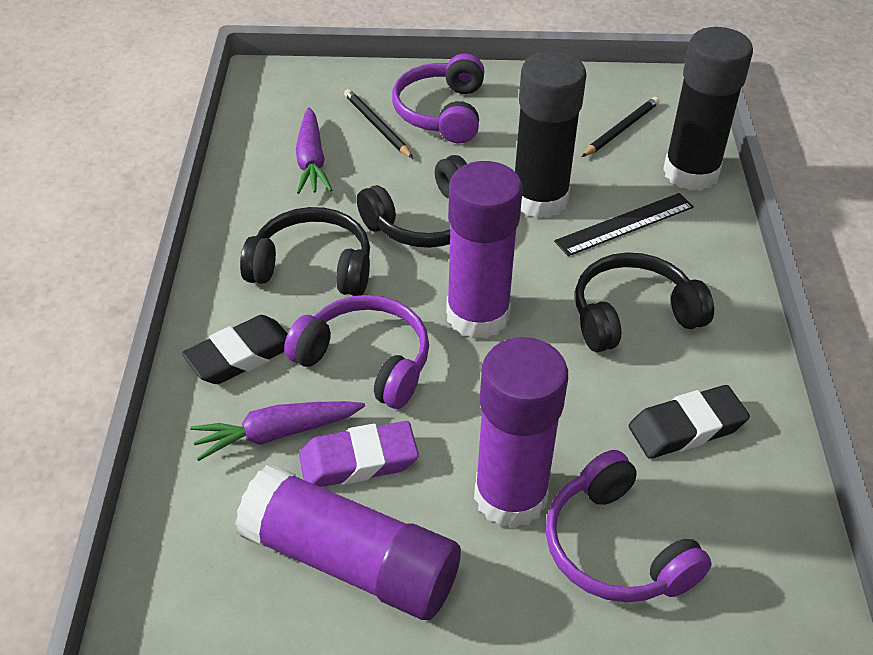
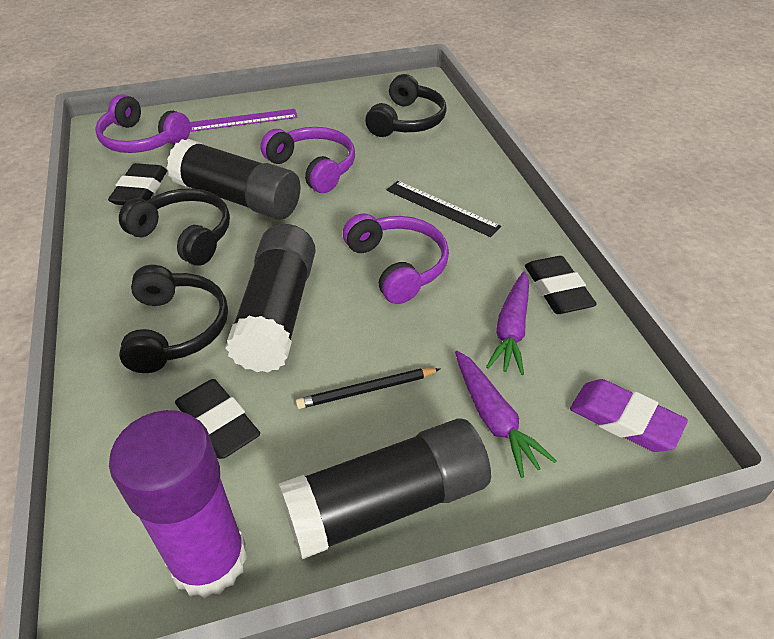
black eraser: [182,315,287,384] [629,385,750,459] = 2 -> [108,163,167,205] [175,379,260,459] [525,256,597,314] = 3
black glue stick: [515,51,587,219] [663,27,753,191] = 2 -> [167,139,301,220] [225,224,316,373] [278,418,491,559] = 3
black pencil: [344,89,413,158] [582,97,659,157] = 2 -> [296,368,440,409] = 1
purple glue stick: [235,465,461,620] [446,161,523,339] [474,337,568,528] = 3 -> [109,410,247,598] = 1
purple ruler: none = 0 -> [190,109,298,132] = 1

